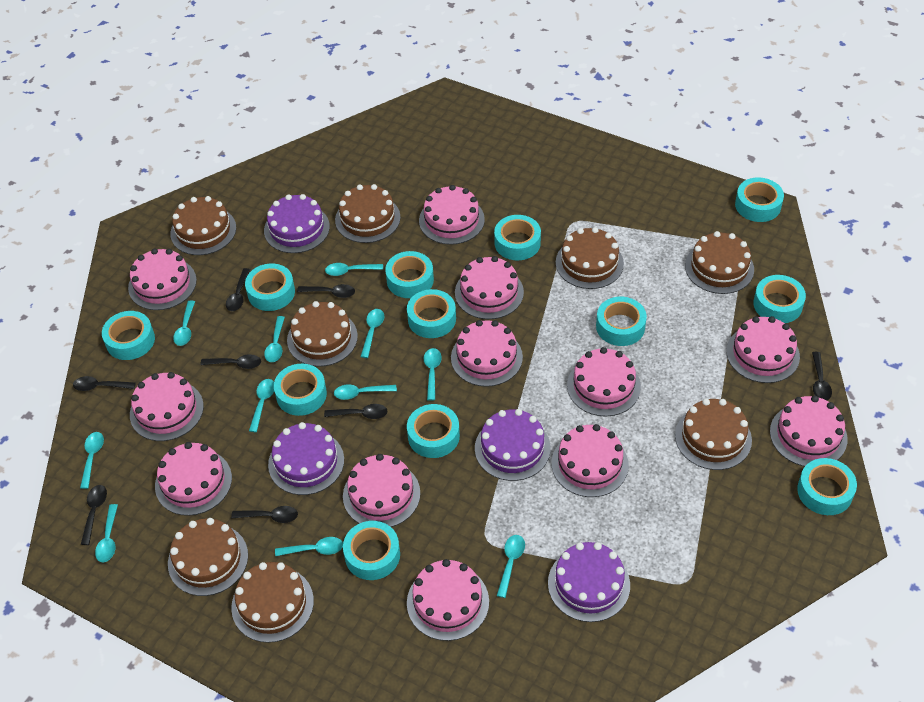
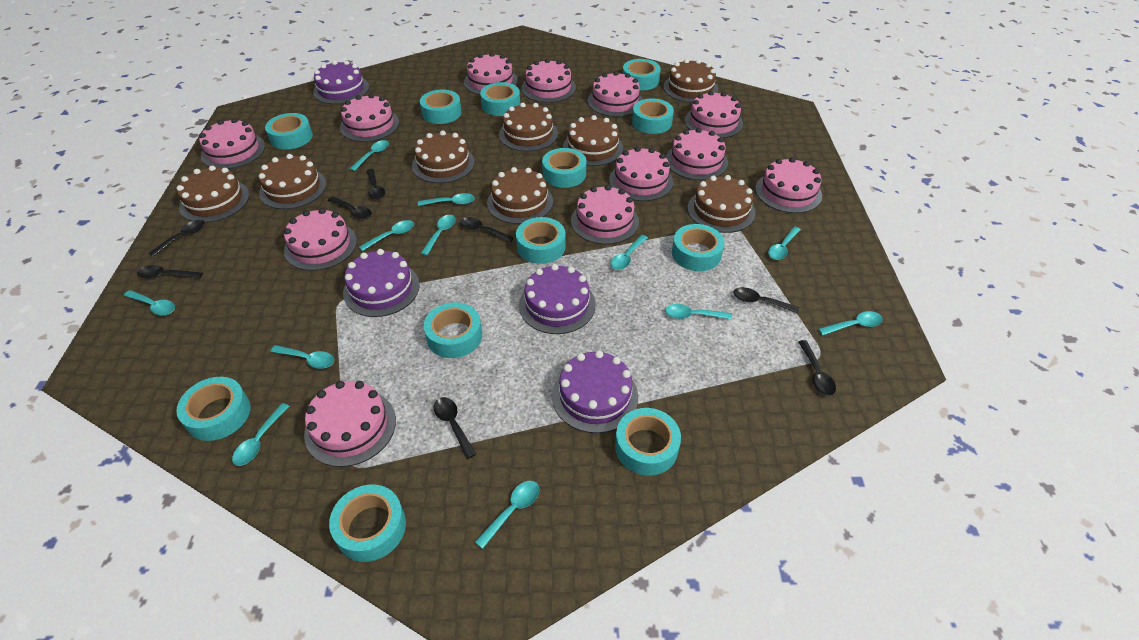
turquoise spoon: [80,432,104,489] [95,504,118,562] [173,301,195,346] [249,379,274,432] [264,316,285,362] [275,537,343,556] [325,263,383,276] [334,384,397,400] [360,309,384,358] [423,348,442,401] [497,535,525,598] = 11 -> [124,290,175,316] [232,403,289,466] [271,345,334,369] [350,140,389,171] [359,220,414,251] [418,193,475,206] [420,215,456,256] [475,481,539,549] [610,235,648,270] [665,304,732,320] [768,227,801,260] [818,311,883,336] = 12

